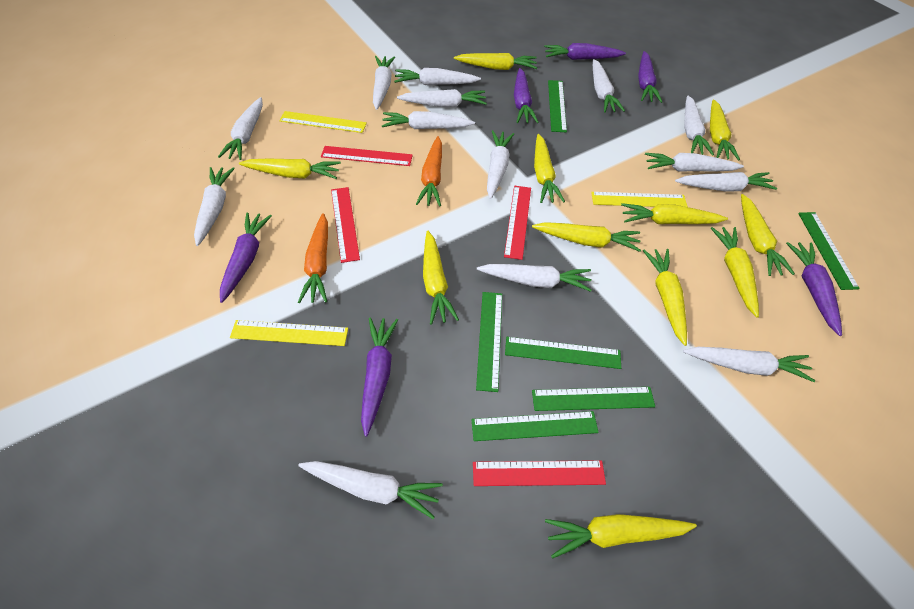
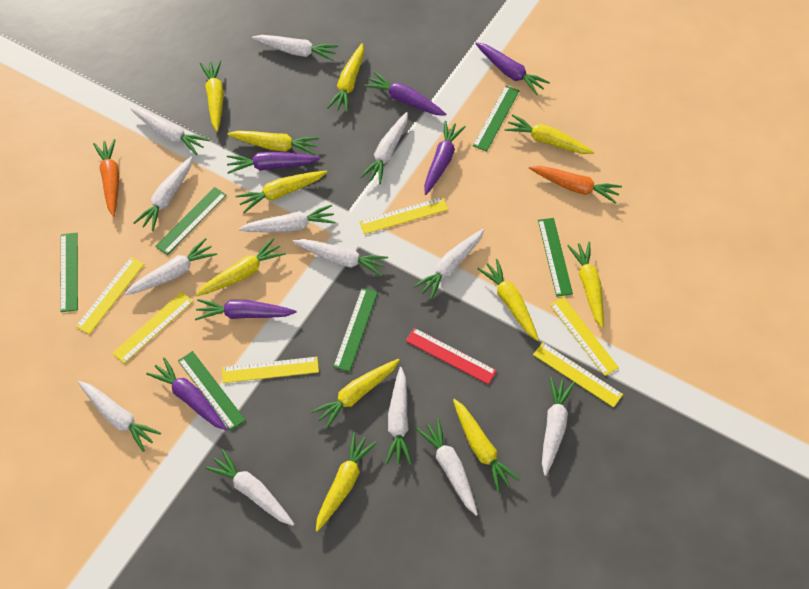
red ruler: [321,146,413,166] [331,187,360,263] [473,460,606,486] [504,186,531,260] = 4 -> [406,328,497,384] = 1
white carrot: [194,167,235,246] [218,97,263,160] [298,461,443,519] [373,56,395,110] [382,111,475,129] [394,68,481,85] [397,89,487,107] [477,264,592,292] [487,130,514,199] [593,59,625,113] [645,153,744,172] [675,172,777,191] [683,347,815,382] [684,95,714,156] = 14 -> [78,381,161,452] [125,238,217,295] [130,108,210,155] [133,156,193,231] [205,449,294,526] [239,205,336,232] [252,35,338,61] [293,239,388,276] [360,112,408,185] [385,367,412,464] [413,229,484,300] [416,418,478,516] [542,377,575,476] = 13
yellow ruler: [230,320,348,346] [279,111,367,133] [591,192,688,207] = 3 -> [76,257,144,334] [112,292,193,364] [222,357,319,383] [359,197,448,234] [533,342,623,407] [550,297,619,376] = 6

